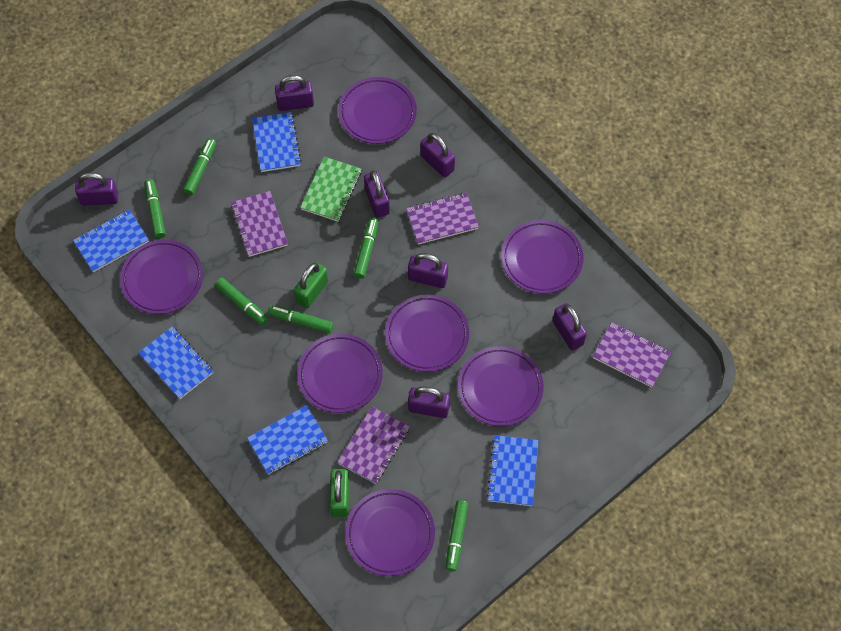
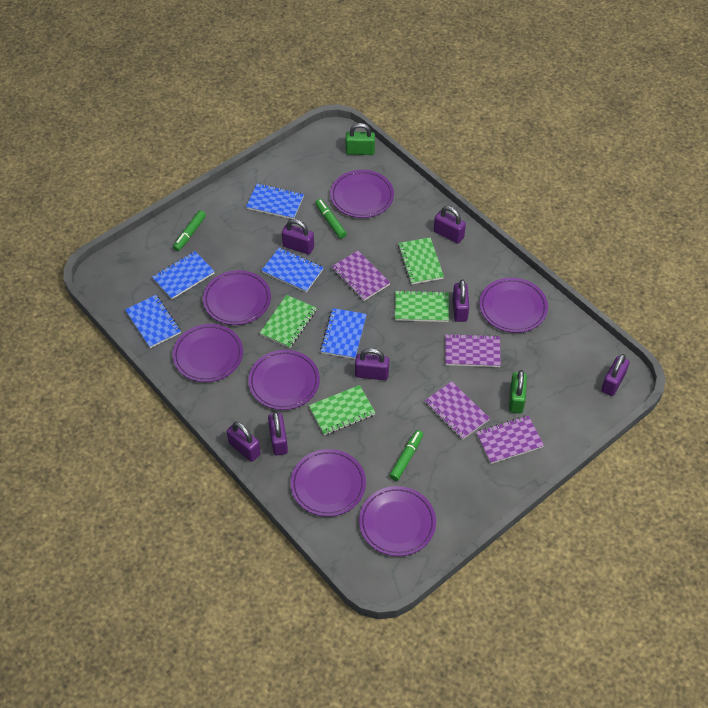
green marker: [144,179,166,239] [183,138,216,195] [215,278,268,325] [268,305,334,334] [354,218,378,279] [446,500,468,571] = 6 -> [173,210,206,251] [315,199,347,239] [389,430,423,481] = 3
green notebook: [300,157,361,222] = 1 -> [260,295,316,348] [309,385,376,435] [395,290,449,322] [398,237,444,285] = 4

